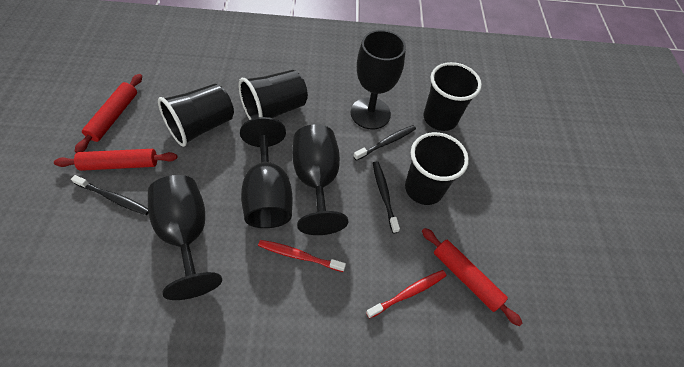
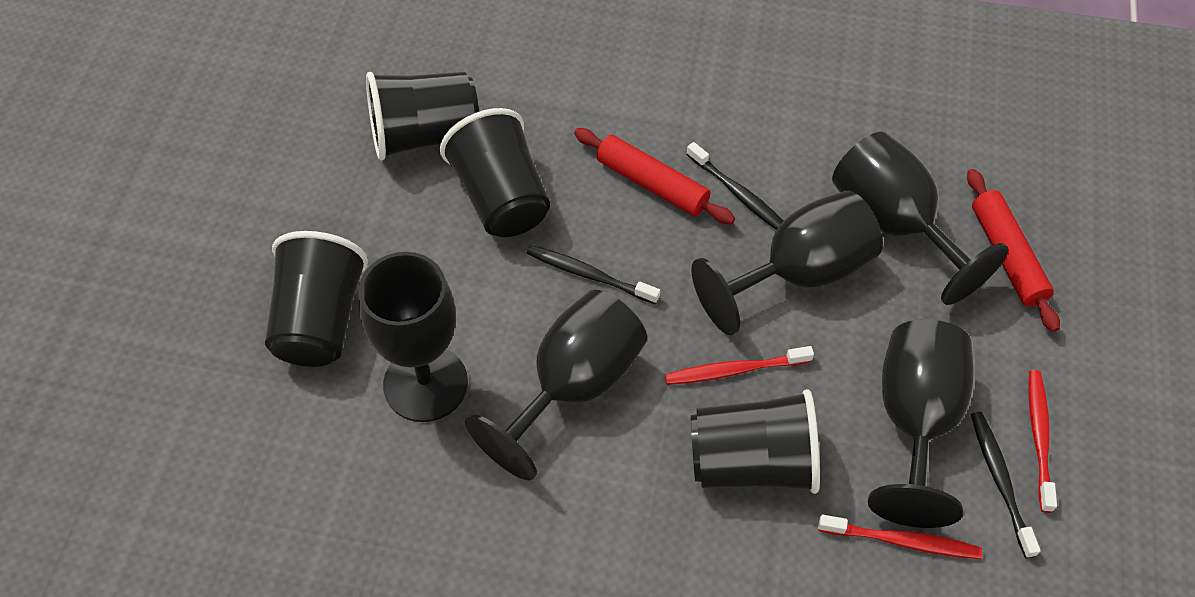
black goblet: [148,175,222,300] [240,117,293,228] [292,124,348,235] [351,30,406,129] = 4 -> [358,252,468,422] [465,290,647,480] [691,191,883,335] [832,132,1008,305] [868,319,974,528] = 5
red rolling pin: [54,149,177,171] [75,74,142,153] [422,228,522,326] = 3 -> [574,128,735,224] [967,169,1060,332] = 2
red toothbrush: [258,240,346,272] [366,270,446,319] = 2 -> [665,346,814,385] [818,515,982,559] [1028,370,1057,513] = 3

